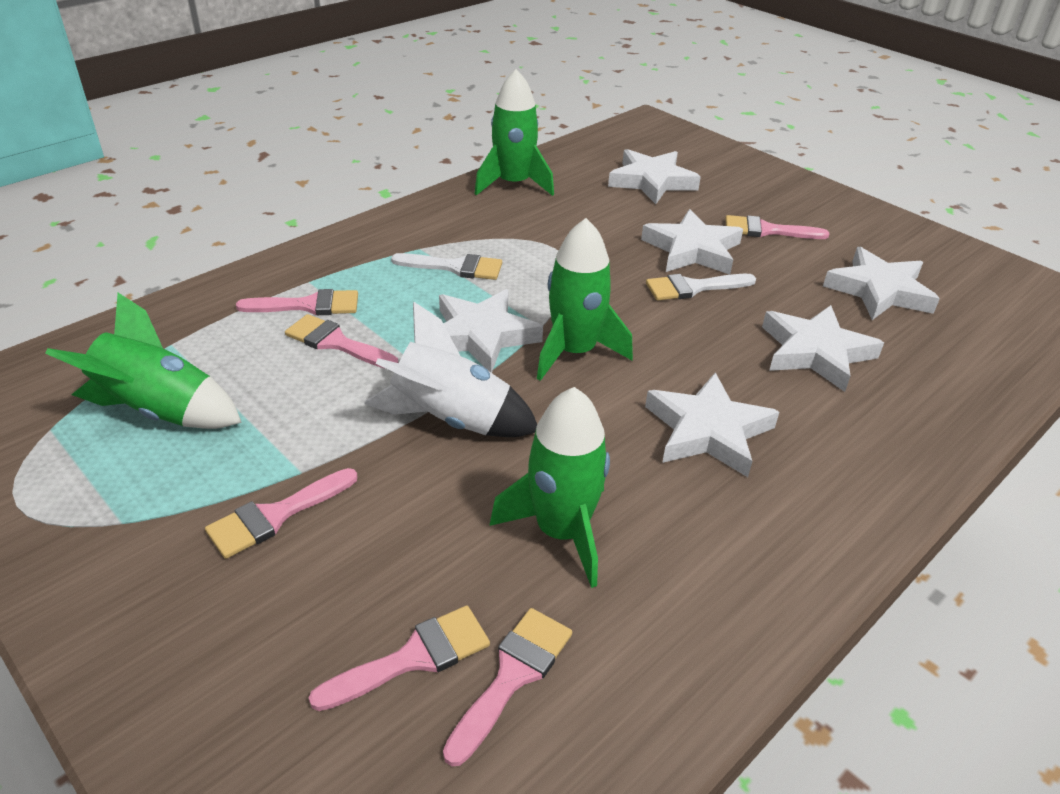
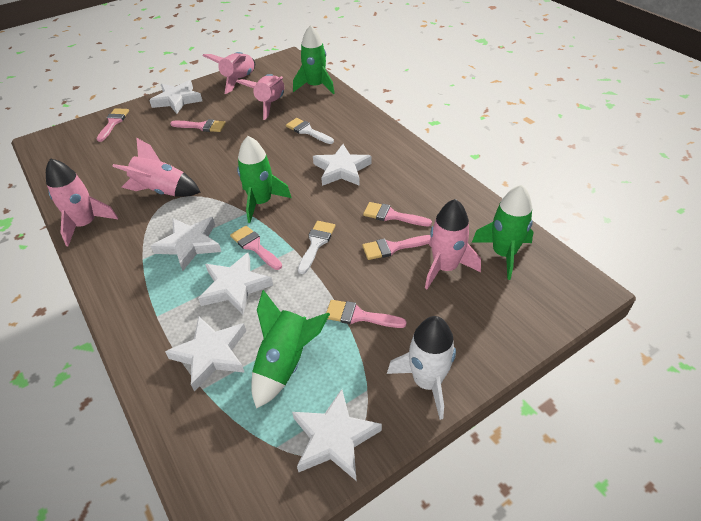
pink rocket: none = 0 -> [46,158,118,246] [112,138,201,197] [202,52,255,94] [236,74,284,120] [425,199,481,289] = 5

